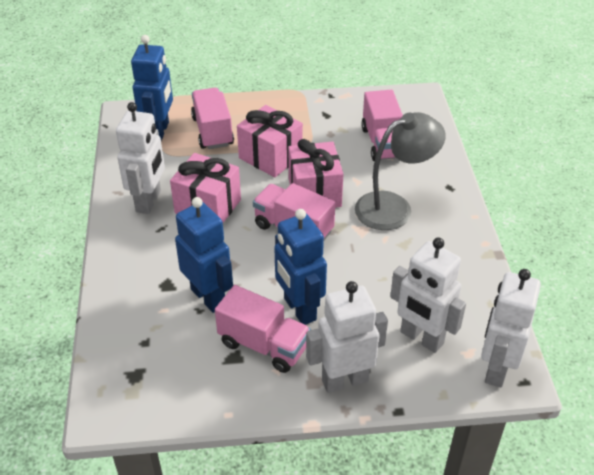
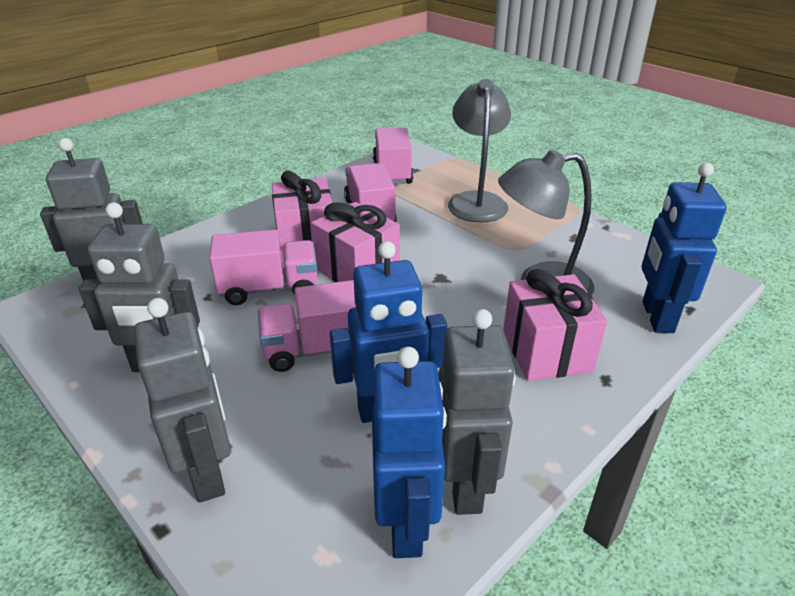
grey lamp: [355,112,446,230] = 1 -> [448,79,511,223] [498,150,594,296] = 2
grey robot: none = 0 -> [40,138,143,281] [79,202,200,372] [134,298,231,503] [438,309,516,515] = 4
white robot: [116,102,165,214] [306,281,388,393] [390,237,466,353] [481,269,541,387] = 4 -> none = 0

